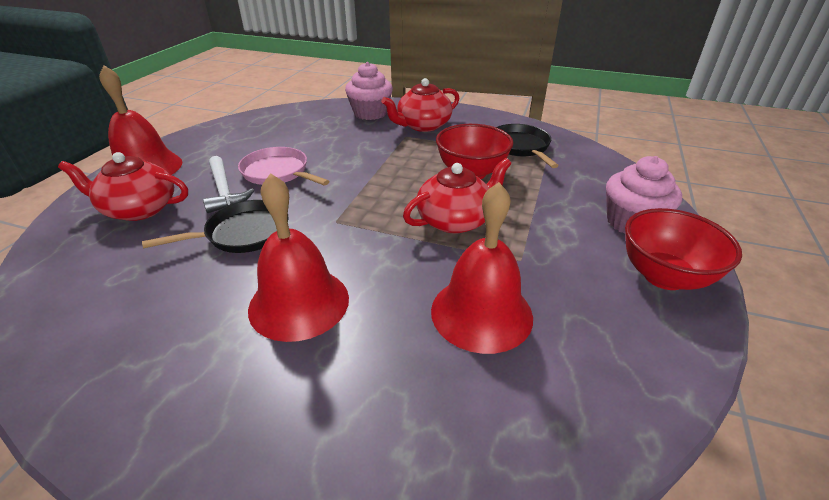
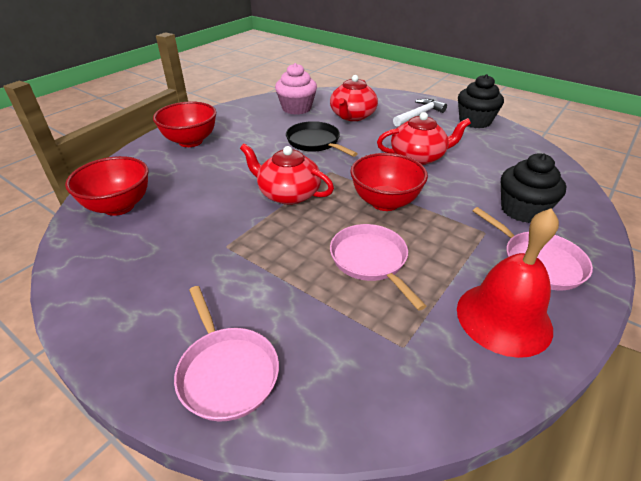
black cupcake: none = 0 -> [458,74,504,128] [501,153,566,223] = 2
black pan: [142,200,288,253] [496,124,559,168] = 2 -> [286,121,358,157] = 1
pink cupcake: [345,62,393,120] [606,156,682,235] = 2 -> [275,63,317,115] = 1
pink pan: [238,147,329,185] = 1 -> [174,286,279,421] [330,224,426,311] [473,207,593,290] = 3
red bell: [99,65,182,175] [248,173,349,342] [431,182,533,354] = 3 -> [457,208,559,358] = 1
red bowl: [436,124,513,179] [625,208,742,290] = 2 -> [65,156,149,216] [153,101,216,147] [350,153,428,211] = 3

